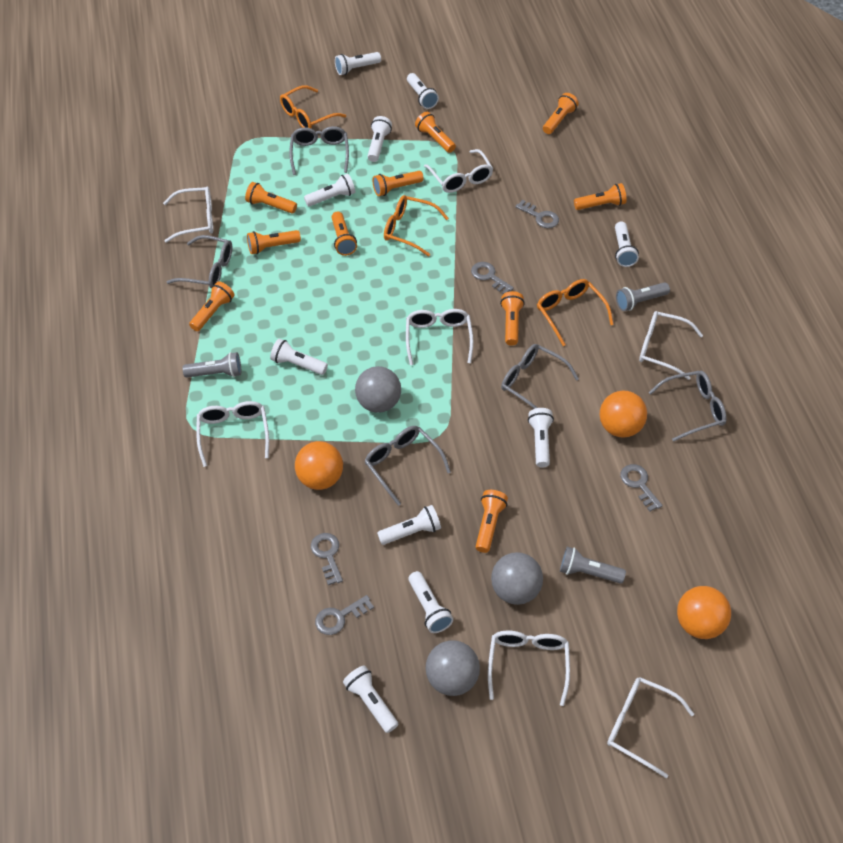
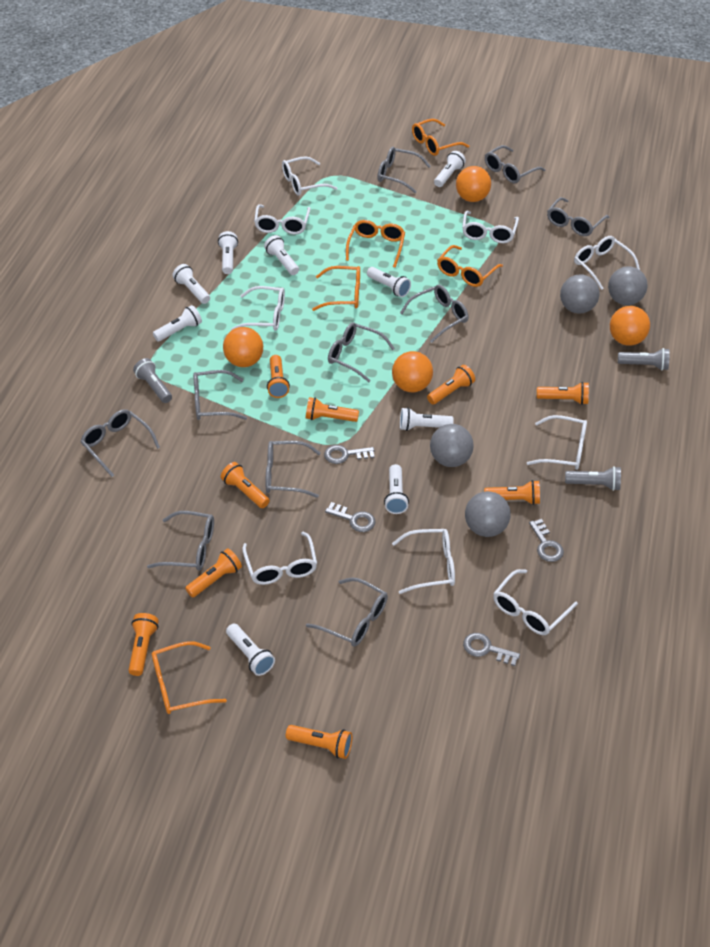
grey ball: [355,366,401,413] [426,640,480,696] [491,552,543,605] = 3 -> [430,424,474,467] [465,491,511,537] [560,274,599,314] [608,266,648,305] = 4
grey glasses: [167,235,233,289] [289,126,349,175] [364,426,451,506] [501,344,579,409] [648,371,727,442] = 5 -> [80,409,160,477] [147,511,214,571] [193,370,247,420] [265,441,321,498] [306,577,388,647] [328,322,395,382] [377,147,431,193] [400,285,469,343] [485,145,545,183] [547,197,610,236] = 10
grey key: [311,533,343,585] [315,595,374,635] [471,262,514,294] [515,200,559,228] [620,464,663,511] = 5 -> [324,445,375,464] [325,502,376,532] [463,633,520,666] [529,519,564,562] = 4
orange ball: [295,441,343,490] [600,391,647,438] [677,586,731,639] = 3 -> [223,327,263,367] [392,351,433,392] [456,166,491,202] [610,306,650,346] = 4
orange flashlight: [189,281,234,331] [245,182,297,213] [247,230,301,254] [331,211,357,256] [373,171,424,196] [415,112,456,153] [475,490,508,553] [500,291,525,346] [543,93,579,134] [574,183,627,210] = 10 -> [128,613,159,676] [185,548,242,597] [221,462,270,508] [267,355,290,398] [286,725,352,759] [306,397,359,422] [427,365,475,405] [484,480,540,505] [537,382,589,405] = 9
orange glasses: [280,86,346,129] [384,195,449,256] [537,279,614,346] = 3 -> [152,641,227,714] [312,266,360,311] [346,220,405,268] [412,119,469,156] [437,245,503,287] = 5
white flashlight: [270,339,328,375] [304,174,355,207] [335,52,381,75] [343,665,398,733] [367,116,392,162] [377,505,441,545] [407,73,439,109] [408,571,453,633] [528,408,554,467] [615,221,639,267] = 10 -> [153,305,202,342] [172,264,210,304] [218,231,238,274] [226,624,275,676] [264,235,299,275] [367,267,411,297] [384,464,409,514] [400,408,454,431] [434,151,466,187] = 9
white glasses: [163,187,213,243] [196,401,269,467] [406,309,473,365] [424,149,493,193] [488,631,570,706] [607,677,694,778] [639,311,703,380] = 7 -> [231,286,285,331] [242,532,317,585] [254,204,311,234] [282,156,337,196] [392,529,455,594] [462,211,519,243] [493,569,578,635] [527,415,587,470] [574,236,640,290] = 9

